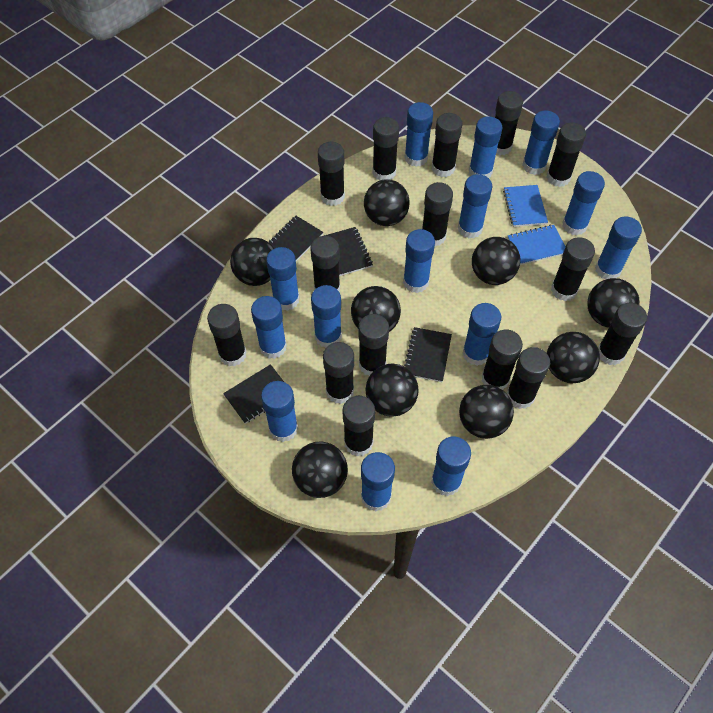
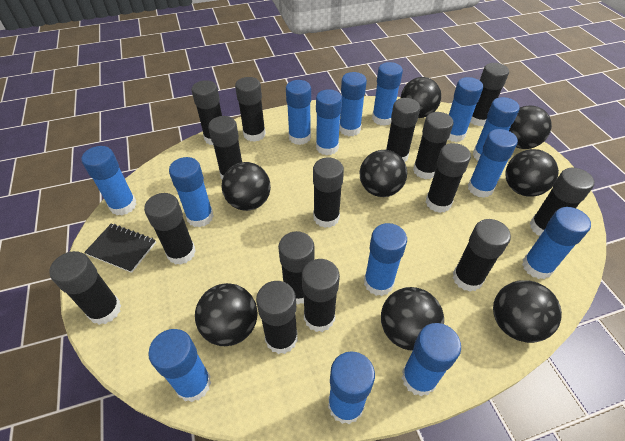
black ball: [230,238,274,286] [292,442,348,498] [351,286,401,332] [364,179,410,226] [365,364,419,417] [459,385,514,439] [472,237,520,285] [547,332,600,383] [587,278,640,328] = 9 -> [195,283,257,346] [222,162,271,211] [360,150,407,197] [381,287,444,351] [401,77,441,118] [493,280,562,343] [505,149,559,197] [509,105,552,149] = 8
black notebook: [223,364,284,424] [269,216,323,261] [324,227,373,276] [404,327,452,382] = 4 -> [84,224,156,273] = 1
blue notebook: [503,185,548,227] [508,225,566,265] = 2 -> none = 0

